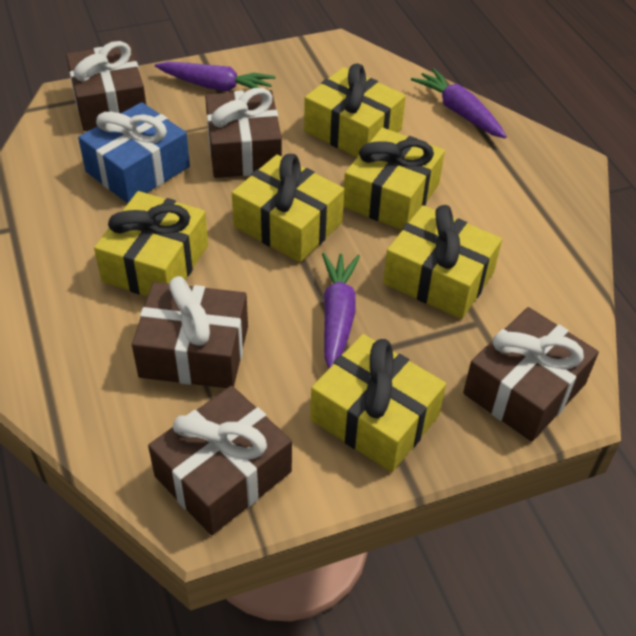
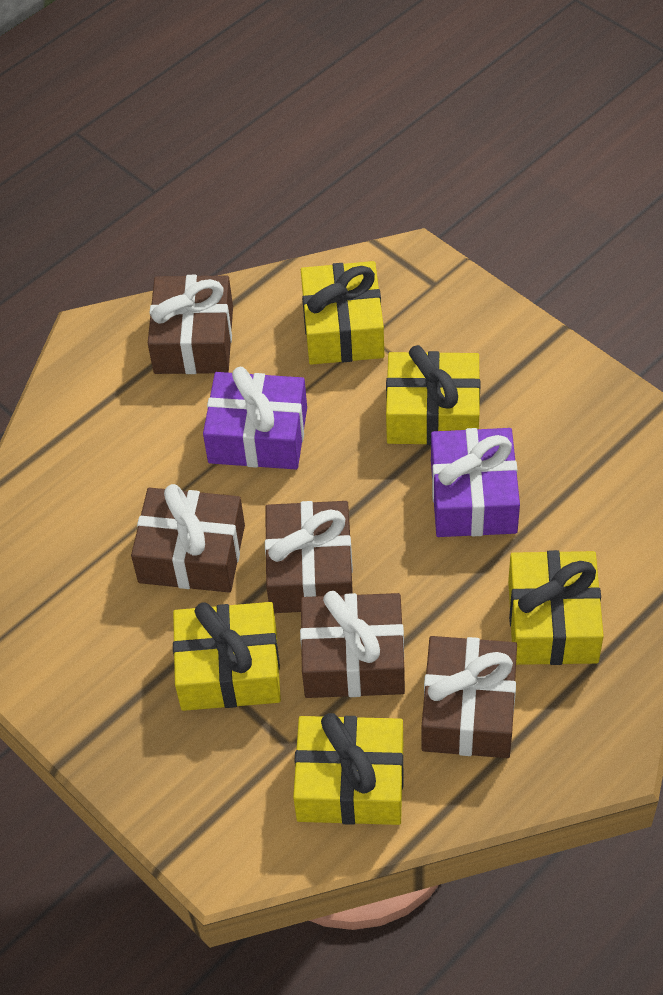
blue gift: [78,102,190,203] = 1 -> none = 0
purple carrot: [155,61,276,92] [322,253,360,368] [411,68,507,138] = 3 -> none = 0
purple gift: none = 0 -> [203,367,307,469] [431,428,520,537] = 2
yellow gift: [94,191,208,296] [232,154,344,262] [304,63,406,157] [310,334,446,472] [343,128,445,230] [383,205,502,319] = 6 -> [173,602,281,711] [293,713,404,825] [301,261,384,365] [386,345,480,445] [508,550,604,665] = 5

